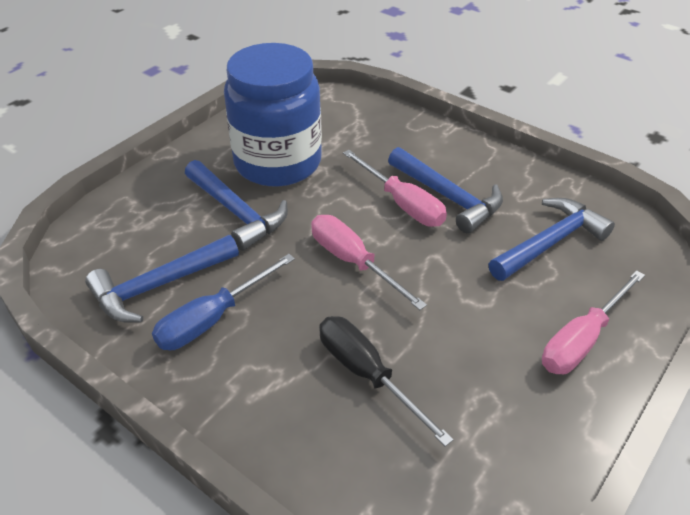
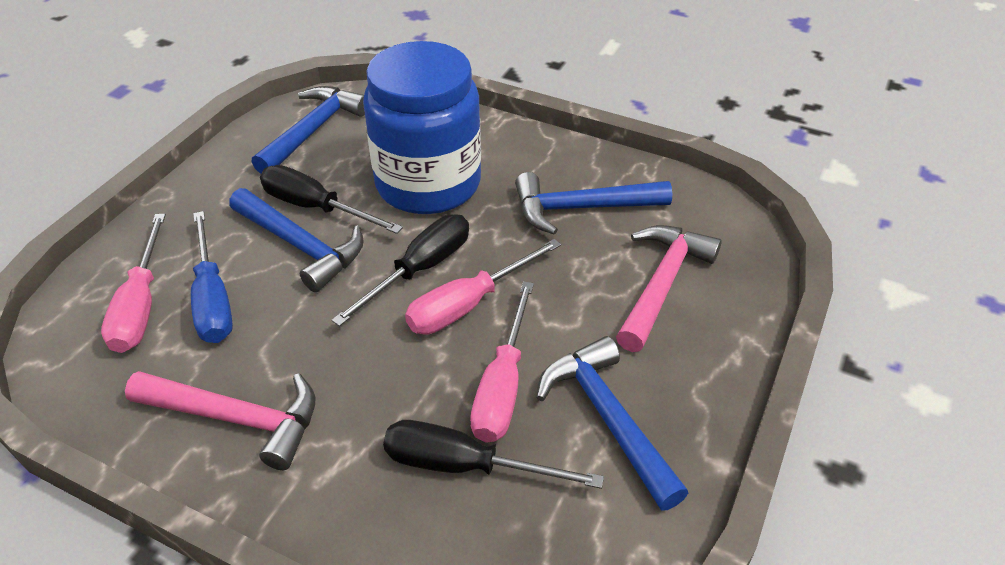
black screwdriver: [319,316,454,447] = 1 -> [260,165,403,234] [332,214,469,326] [383,420,604,489] = 3
pink hammer: none = 0 -> [125,371,315,470] [616,225,722,352] = 2

